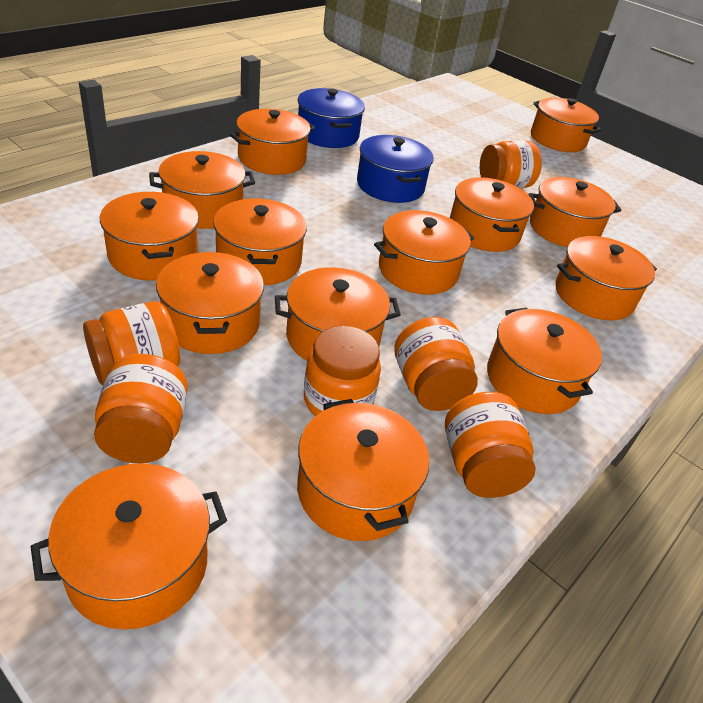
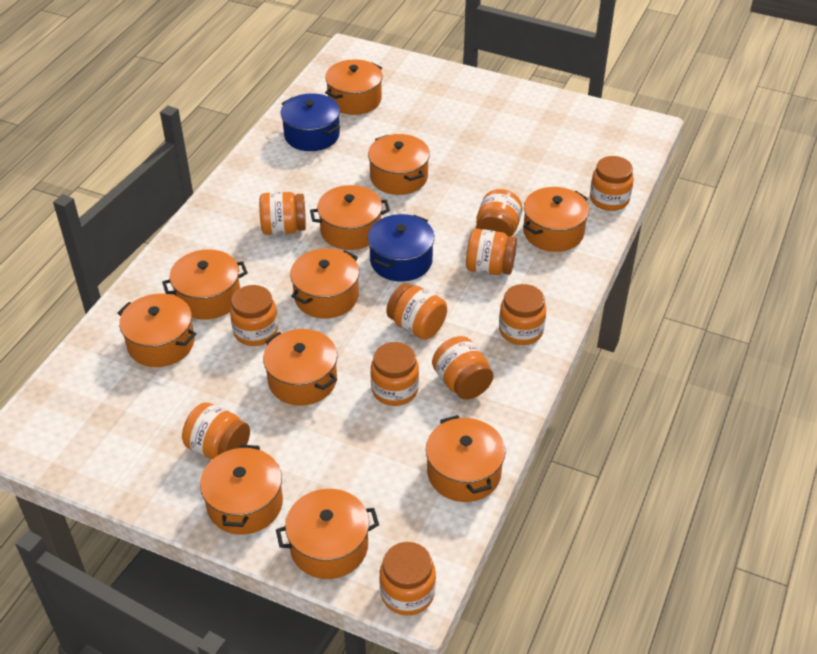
orange jar: [83,301,180,385] [94,354,187,463] [304,326,381,416] [394,317,478,411] [445,392,536,498] [480,141,542,188] = 6 -> [182,402,250,459] [230,285,278,346] [259,192,306,235] [370,342,419,406] [379,542,436,615] [386,283,447,340] [432,336,493,400] [466,229,517,275] [476,189,523,237] [499,284,546,345] [590,156,634,211] = 11
orange pot: [31,463,227,630] [100,192,199,281] [149,151,255,229] [156,252,264,354] [213,198,307,285] [230,109,315,175] [275,267,401,361] [297,399,429,541] [374,210,474,295] [450,177,534,252] [487,308,602,414] [528,177,621,247] [531,98,601,152] [555,236,657,320] = 14 -> [118,294,196,367] [162,249,248,320] [200,445,283,535] [263,329,337,406] [276,489,379,579] [290,248,359,319] [310,185,390,250] [325,59,383,115] [368,134,430,195] [426,415,506,502] [523,187,589,252] = 11

